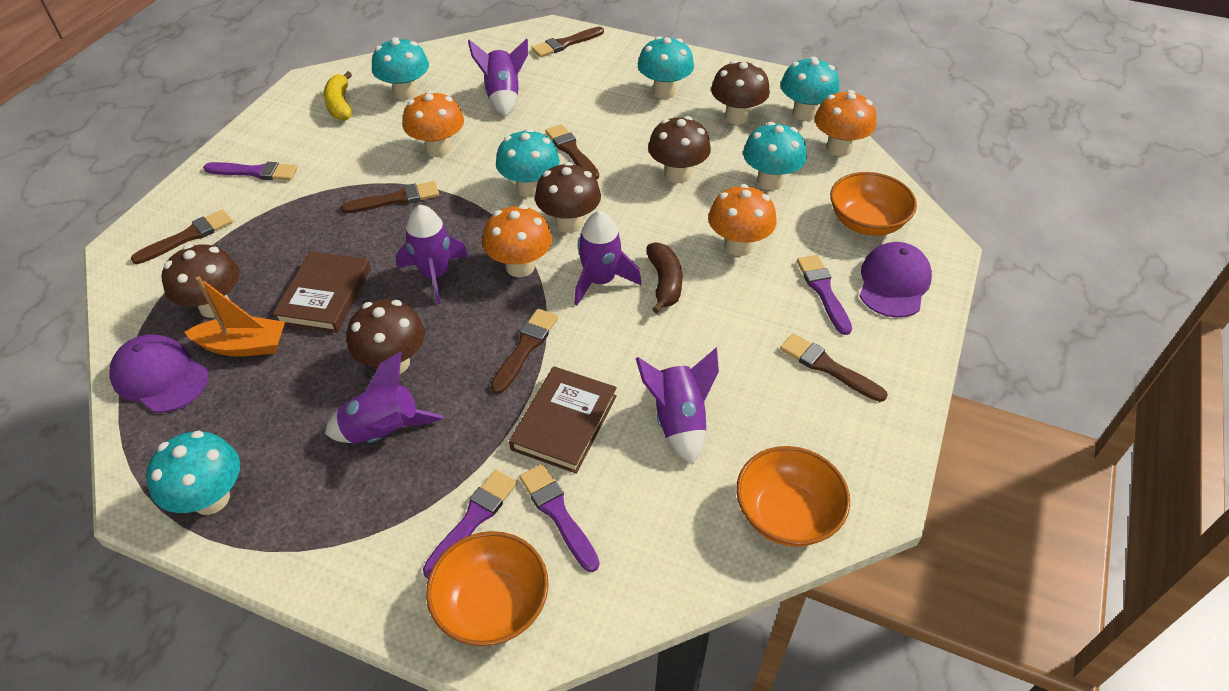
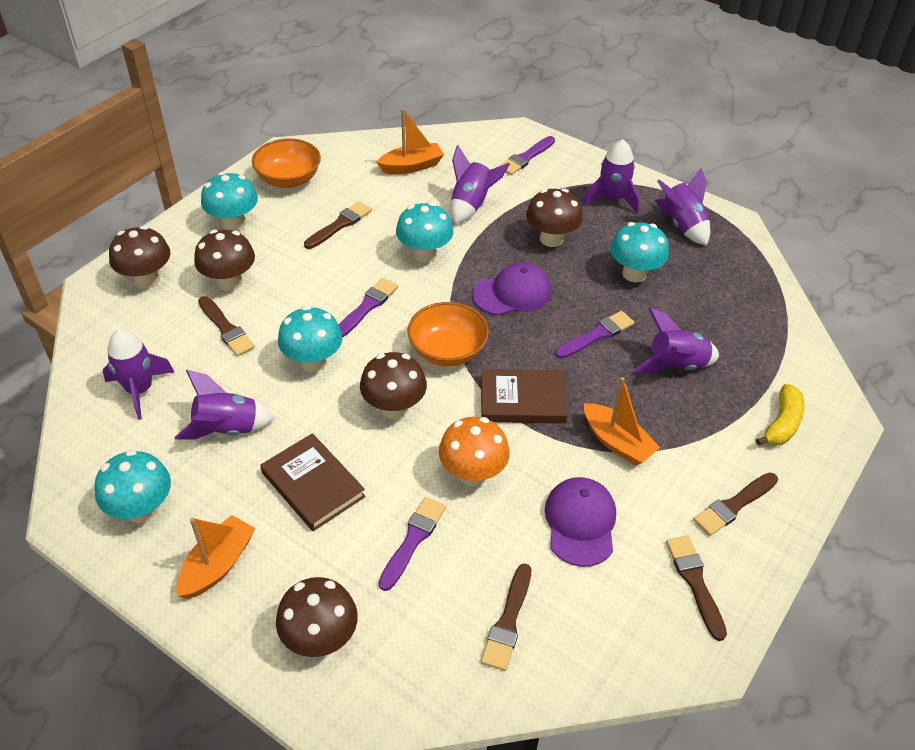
brown banana: [647,242,682,313] = 1 -> none = 0
brown brush: [130,209,233,264] [341,181,439,213] [491,309,558,394] [531,27,604,57] [545,124,599,180] [780,333,888,402] = 6 -> [198,296,255,356] [304,201,372,249] [481,564,531,671] [666,536,727,641] [693,473,778,536] = 5
orange boat: [184,276,285,357] = 1 -> [177,515,256,599] [376,109,444,174] [584,377,661,466] = 3
orange bowl: [426,531,549,646] [736,446,850,547] [830,172,917,236] = 3 -> [252,139,321,188] [408,302,489,366] = 2
orange mushroom: [403,91,464,157] [482,205,552,277] [708,184,776,256] [815,90,876,156] = 4 -> [439,417,510,486] = 1
purple rocket: [325,352,443,443] [396,205,469,304] [468,39,528,117] [574,211,641,306] [636,348,719,465] = 5 -> [103,329,174,420] [174,370,275,439] [451,145,510,224] [583,139,640,214] [633,307,719,374] [655,168,710,245] = 6
turquoise mushroom: [146,431,240,515] [372,37,429,100] [496,129,560,197] [638,36,694,99] [743,122,807,190] [781,57,839,121] = 6 -> [94,450,171,523] [201,172,258,231] [278,306,343,372] [396,202,453,263] [610,222,669,283] = 5

